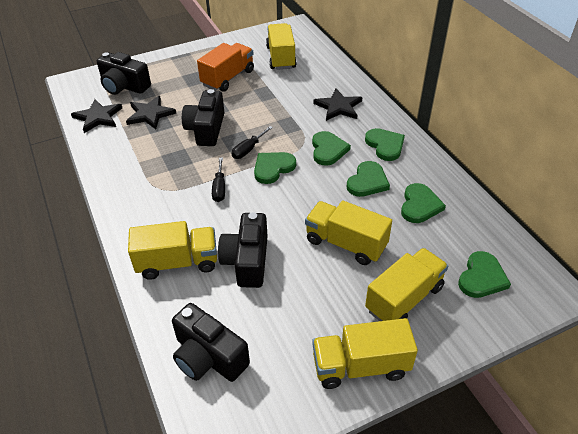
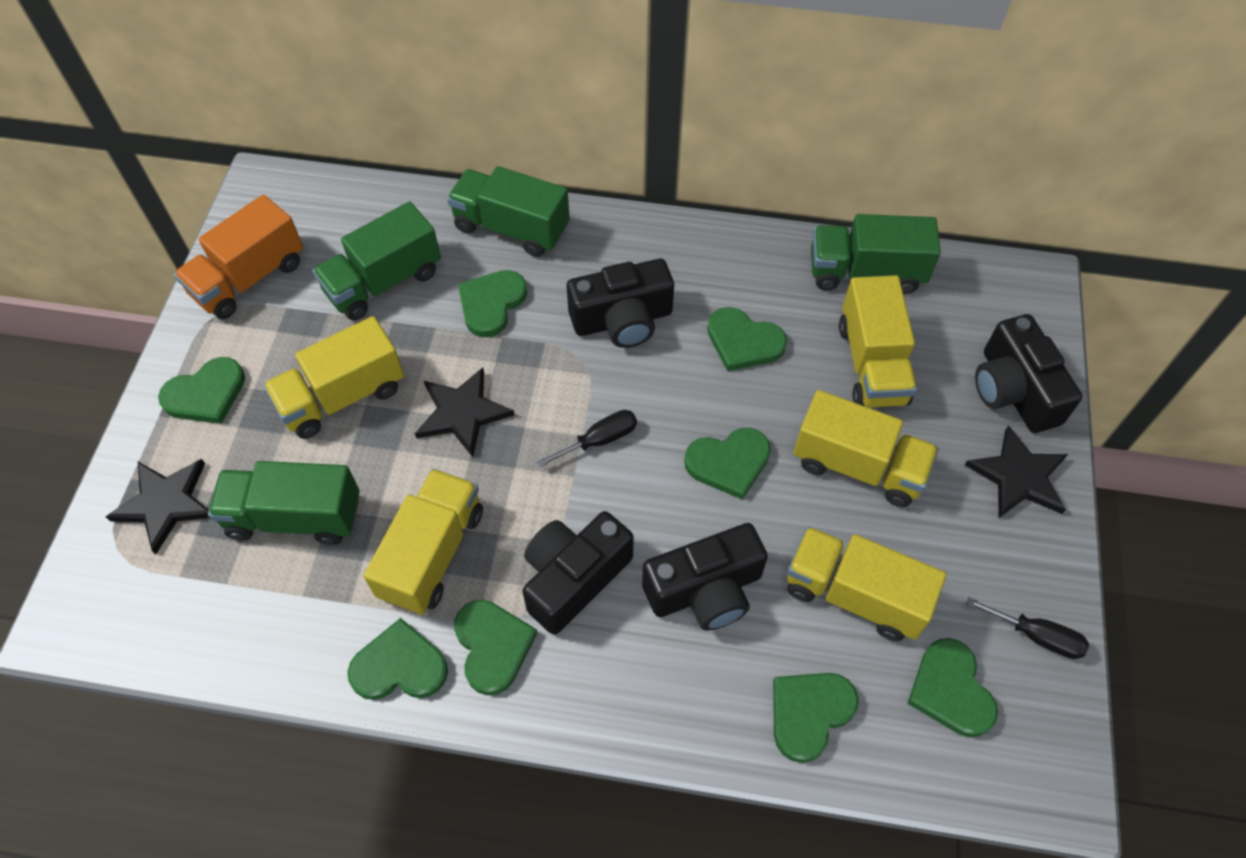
green heart: [254,152,296,184] [312,131,351,166] [347,161,390,197] [365,128,405,161] [401,183,446,223] [458,251,511,298] = 6 -> [158,357,245,424] [347,618,448,700] [454,600,537,695] [458,270,527,337] [684,428,771,499] [707,307,787,371] [773,673,859,763] [907,638,998,737] = 8
green truck: none = 0 -> [208,461,360,545] [312,202,441,320] [447,166,570,257] [811,214,941,294] = 4

